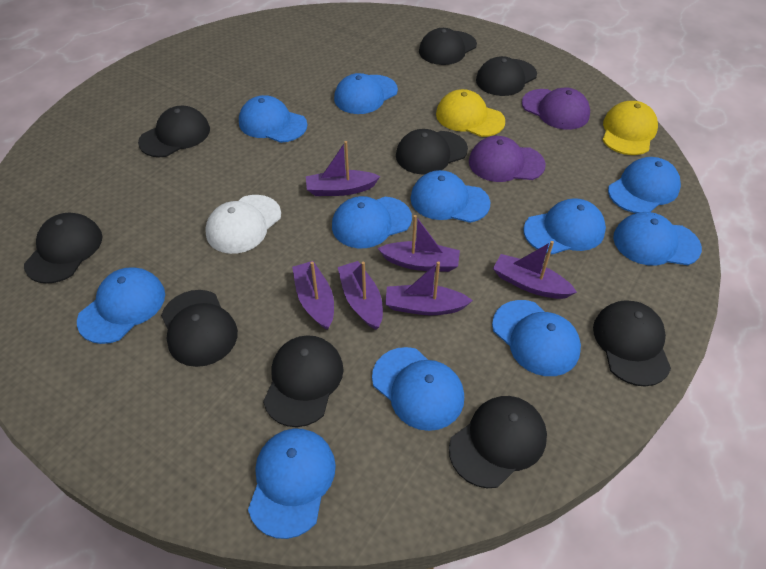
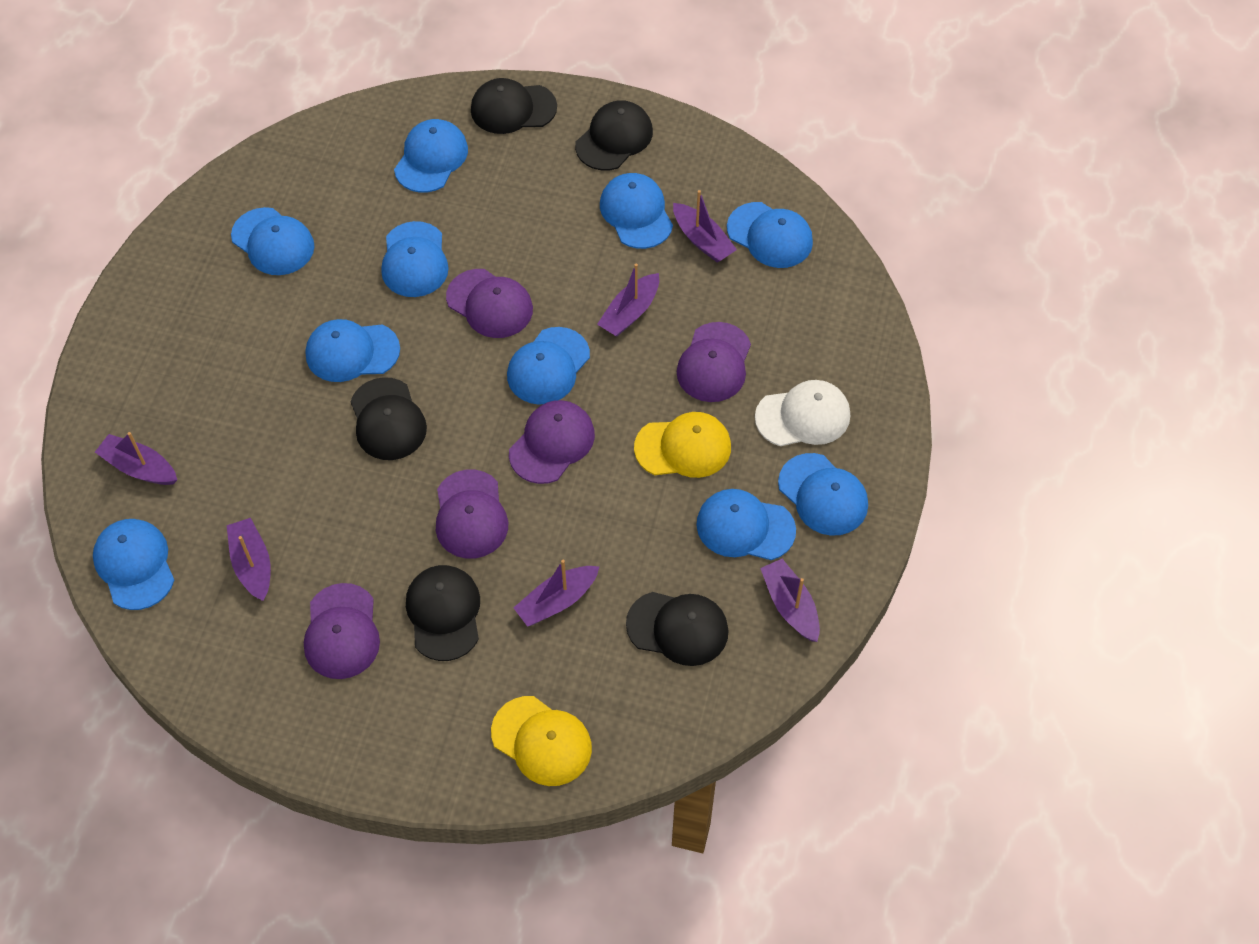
black cap: [24,213,102,284] [138,106,210,157] [161,290,238,367] [263,335,343,427] [396,129,468,175] [419,28,477,65] [449,396,547,488] [476,56,537,96] [593,300,671,386] = 9 -> [350,377,427,460] [406,565,480,661] [471,78,557,134] [575,100,653,171] [626,592,729,666] = 5
blue cap: [77,267,165,344] [239,95,308,143] [248,429,336,539] [332,196,412,248] [334,73,398,114] [372,347,464,431] [410,170,490,223] [492,300,581,376] [523,198,606,254] [608,157,681,213] [613,212,702,266] = 11 -> [93,519,174,610] [231,207,315,275] [305,319,400,382] [381,221,449,297] [394,119,468,193] [507,327,590,405] [600,173,673,249] [696,489,796,560] [727,202,813,268] [778,453,868,536] = 10
purple cap: [469,136,546,182] [522,88,590,130] = 2 -> [304,583,380,679] [436,470,508,559] [446,269,533,338] [509,400,595,484] [677,322,751,402] = 5

